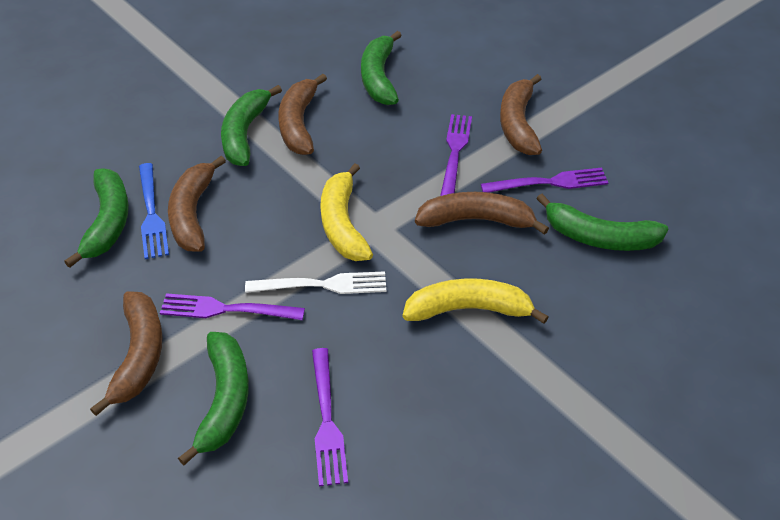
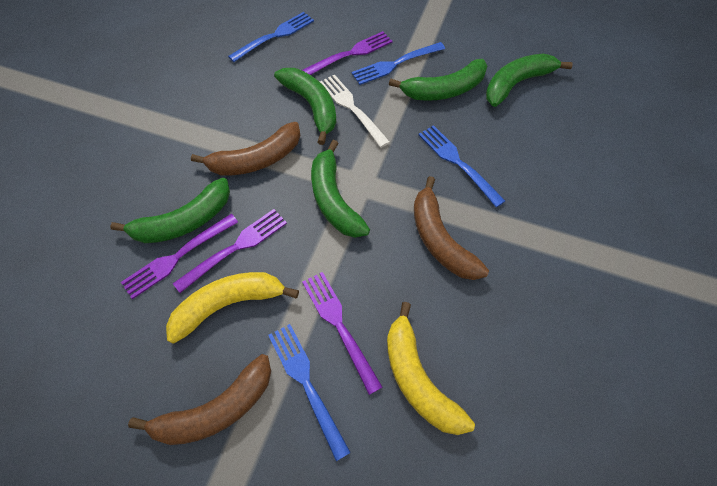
blue fork: [139,163,169,259] = 1 -> [228,12,314,62] [268,324,351,461] [351,42,445,85] [418,125,505,207] = 4
brown banana: [90,291,162,416] [168,156,226,252] [278,74,327,155] [415,192,549,235] [500,74,542,155] = 5 -> [128,354,271,445] [191,122,301,176] [414,176,489,280] = 3

